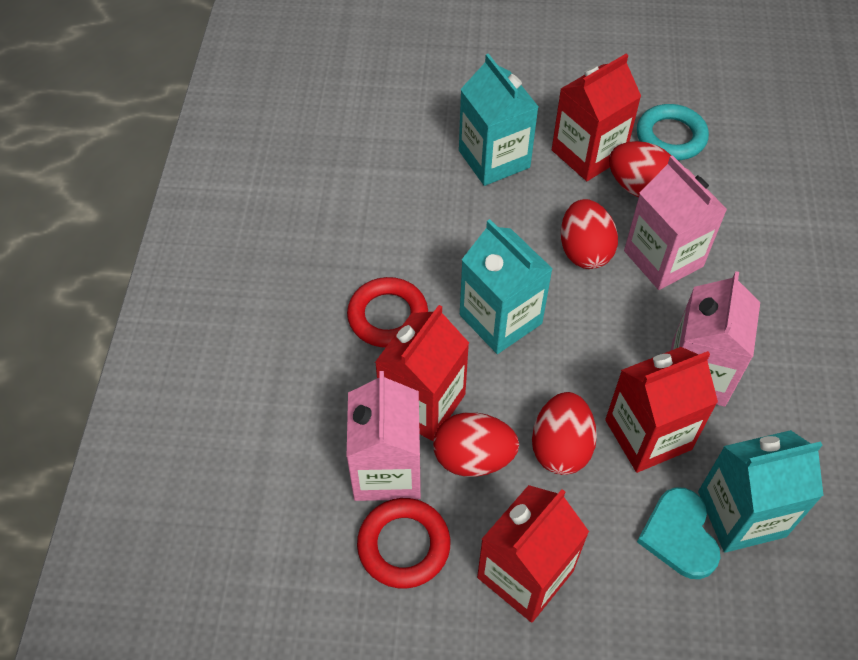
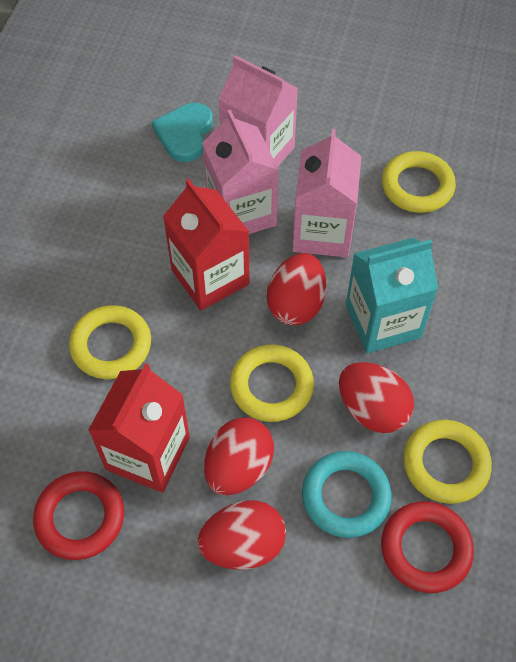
red carton: [375,305,469,441] [477,485,589,622] [552,54,641,181] [605,347,718,473] = 4 -> [88,363,190,493] [163,179,250,310] = 2
turquoise carton: [459,54,539,186] [460,219,553,354] [698,430,824,553] = 3 -> [346,238,438,354] = 1
yellow ring: none = 0 -> [69,305,151,379] [230,345,314,422] [382,151,456,213] [403,420,492,504] = 4

